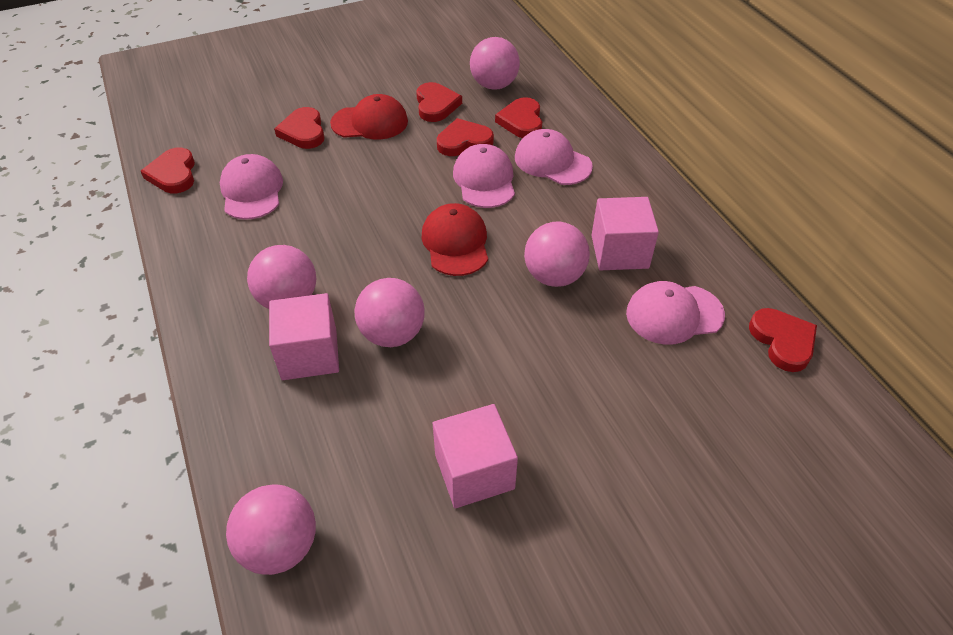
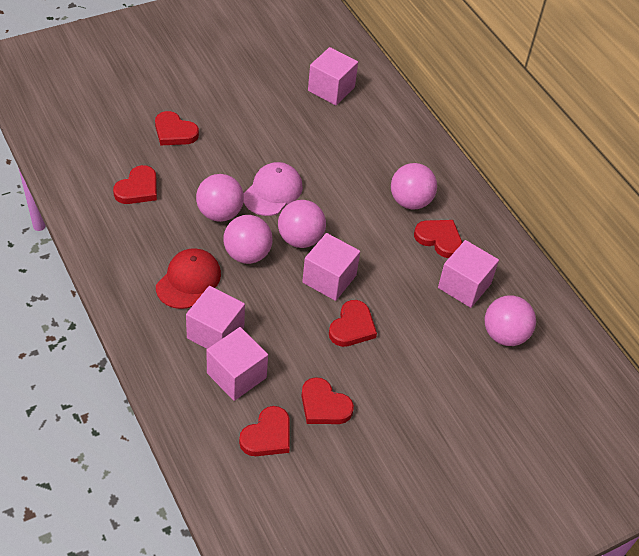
pink cap: [220,154,283,220] [453,144,515,208] [515,129,593,185] [626,281,725,345] = 4 -> [244,162,303,216] = 1
pink cube: [269,293,339,380] [433,404,518,508] [591,197,659,270] = 3 -> [186,286,245,349] [206,327,268,401] [302,233,360,301] [308,47,358,105] [438,240,499,308] = 5
red cap: [330,94,408,140] [422,203,488,276] = 2 -> [156,248,221,309] = 1

